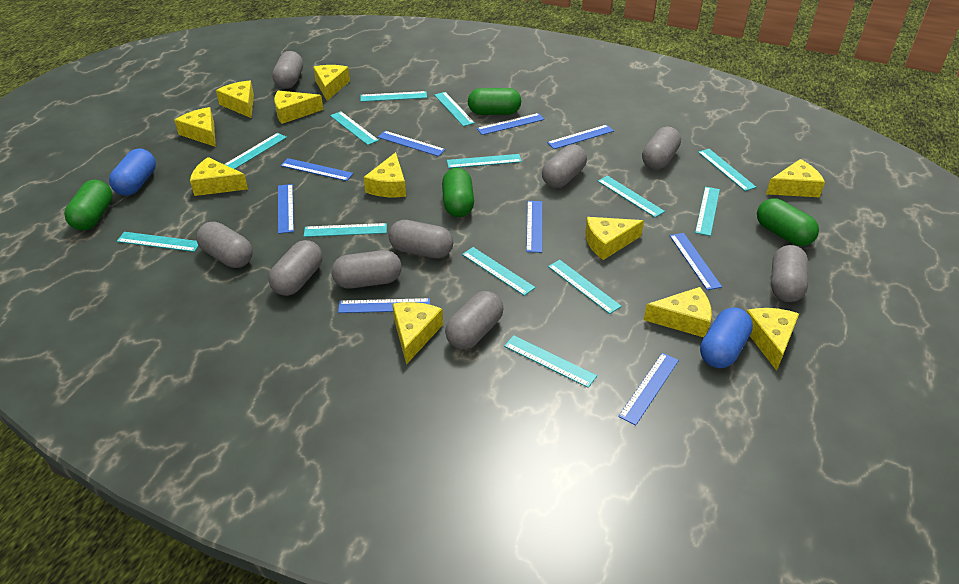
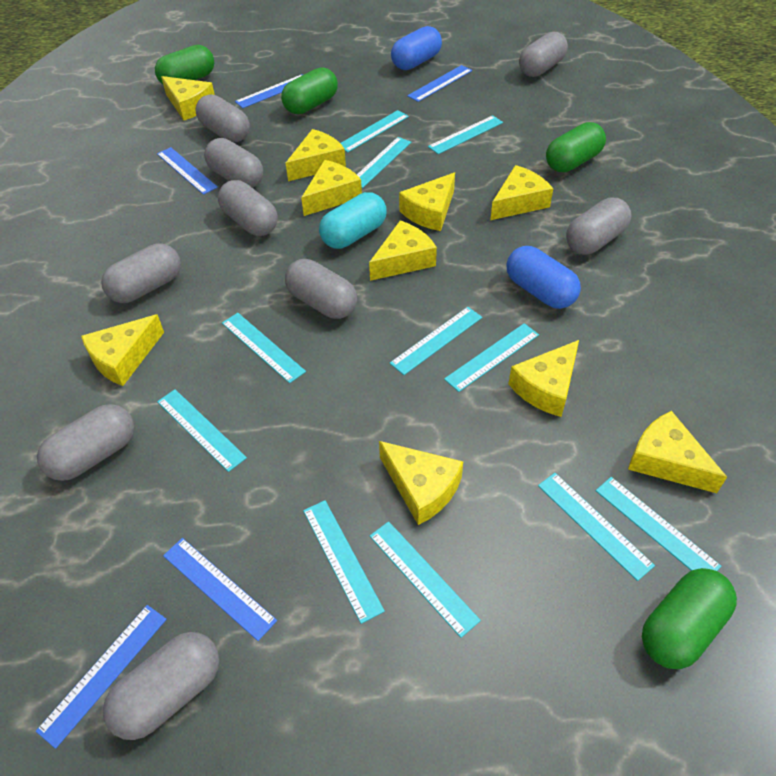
blue ruler: [278,184,294,234] [280,158,353,181] [338,298,430,313] [378,131,445,156] [477,113,545,135] [526,201,542,253] [547,125,614,149] [618,353,679,426] [670,233,722,290] = 9 -> [36,605,167,749] [157,147,218,195] [163,538,277,641] [235,74,303,108] [407,65,472,102] = 5
turquoise capsule: none = 0 -> [319,192,387,249] = 1
turquoise ruler: [117,232,199,252] [224,133,287,169] [304,223,387,237] [330,111,379,145] [360,91,427,102] [434,92,475,127] [447,154,522,168] [462,247,536,296] [504,335,597,388] [548,260,622,314] [598,176,665,217] [695,187,720,236] [698,149,756,191] = 13 -> [157,389,247,472] [222,313,306,383] [303,500,385,624] [341,110,409,152] [357,137,411,188] [370,521,481,638] [390,307,482,375] [428,115,503,154] [444,323,539,392] [538,473,655,581] [596,477,721,571] = 11
yellow cheese: [174,107,216,147] [190,157,248,196] [216,81,254,118] [274,91,323,124] [313,65,350,101] [364,152,406,197] [393,302,443,365] [585,217,644,260] [644,287,712,337] [746,308,799,371] [766,159,825,197] = 11 -> [81,314,164,386] [161,76,215,120] [286,129,346,181] [301,160,362,216] [369,220,437,281] [379,441,463,525] [399,173,455,231] [490,165,553,220] [508,340,579,417] [628,411,727,493] = 10

